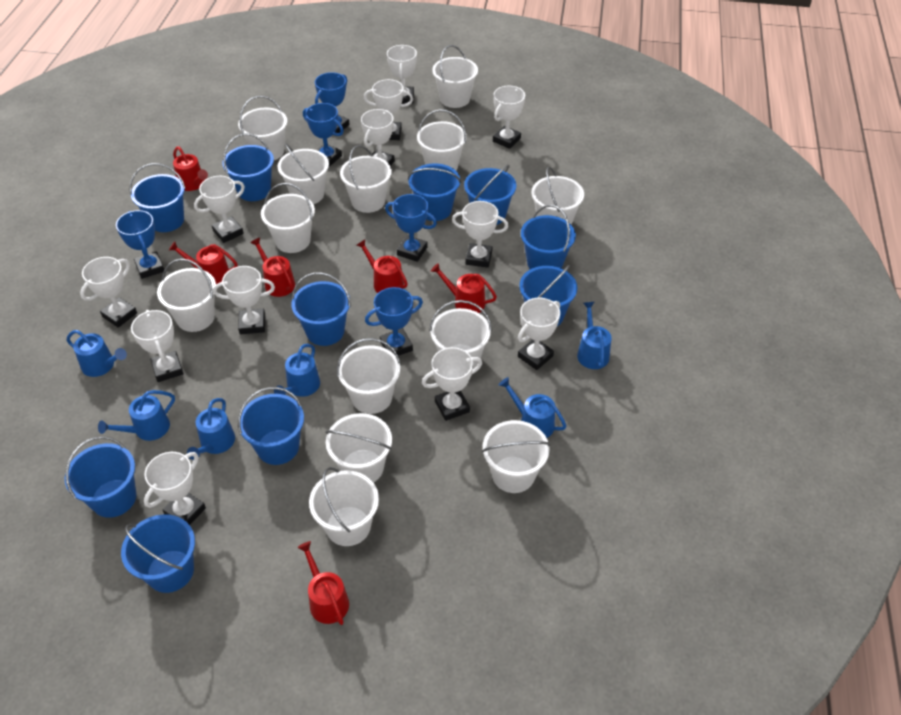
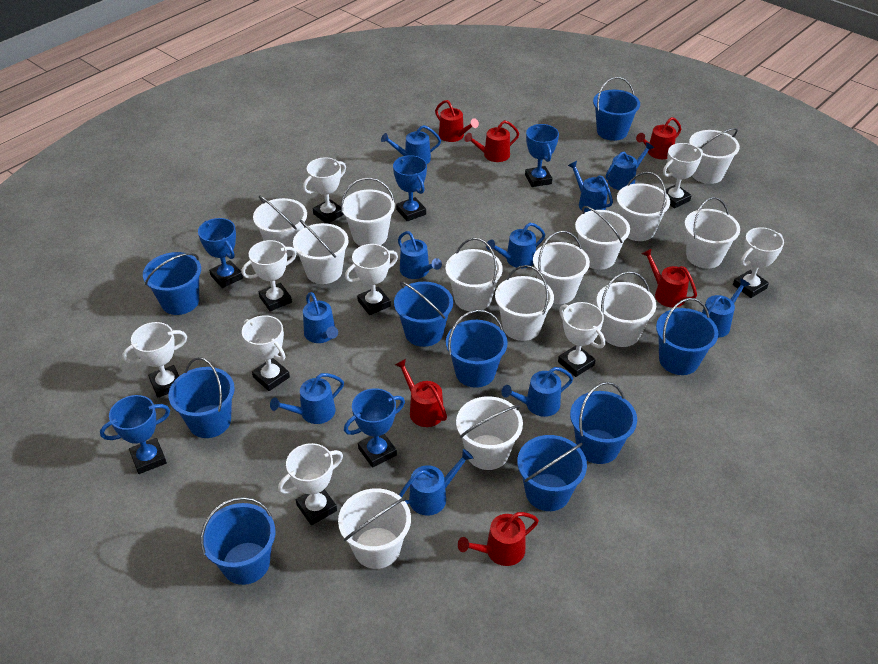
blue bucket: [65,436,136,518] [121,514,195,593] [129,163,185,232] [222,133,274,201] [238,387,304,465] [291,272,351,346] [408,164,461,221] [464,165,516,225] [519,265,578,326] [521,205,576,269] = 10 -> [143,252,201,315] [168,357,235,438] [201,497,275,585] [394,281,453,347] [446,310,508,388] [517,435,587,511] [570,382,637,464] [593,77,640,141] [656,298,718,375] = 9
blue watering can: [67,330,127,377] [98,390,175,441] [187,398,235,460] [274,344,320,397] [499,377,566,438] [577,302,612,369] = 6 -> [270,373,344,424] [303,292,338,343] [381,125,441,164] [398,231,442,279] [399,449,473,515] [486,223,545,268] [502,367,573,417] [568,161,613,212] [606,142,654,190] [702,278,750,338] = 10
white trophy: [80,257,137,328] [131,310,184,382] [144,452,206,525] [194,176,245,243] [213,266,275,334] [361,109,395,166] [364,79,413,140] [387,45,417,104] [422,347,482,421] [452,201,509,268] [493,86,525,149] [518,298,560,370] = 12 -> [122,322,187,398] [242,240,297,311] [242,315,290,391] [278,443,343,525] [303,158,346,224] [345,244,398,315] [558,302,605,377] [663,143,703,208] [733,227,784,298] = 9

